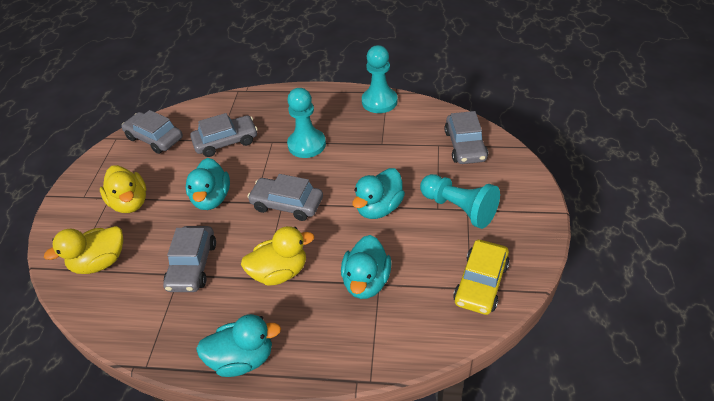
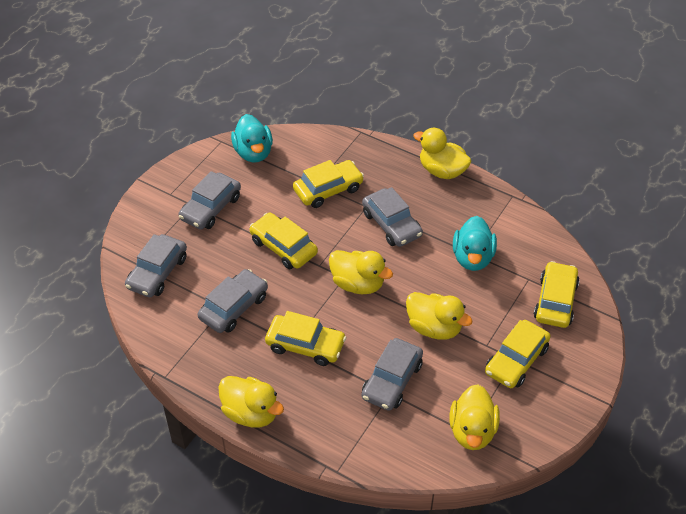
turquoise duck: [186,158,230,210] [196,314,281,377] [341,235,391,299] [353,168,405,219] = 4 -> [231,114,273,162] [453,216,497,271] = 2
turquoise pawn: [287,88,326,158] [362,45,398,113] [420,174,500,229] = 3 -> none = 0
yellow car: [453,240,510,315] = 1 -> [250,213,318,269] [265,311,346,366] [293,160,364,208] [485,320,551,388] [534,261,580,328] = 5
yellow duck: [44,226,123,274] [100,165,146,213] [241,226,314,286] = 3 -> [218,376,284,428] [329,250,393,294] [406,292,473,340] [413,128,471,179] [450,384,500,450] = 5

